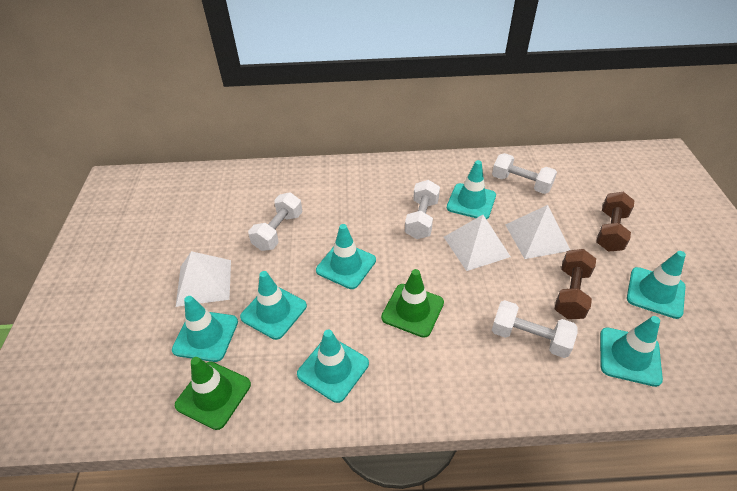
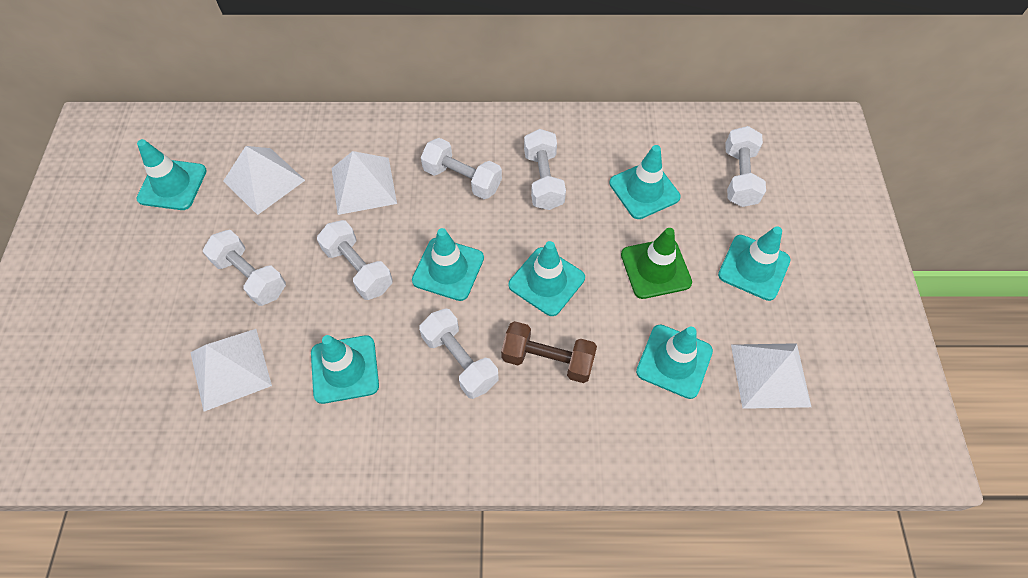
brown dumbbell: [555,249,596,319] [596,192,635,252] = 2 -> [501,321,597,383] = 1
green traffic cone: [175,357,251,430] [381,269,444,338] = 2 -> [621,228,692,299] = 1
white dumbbell: [248,192,302,251] [405,180,440,239] [492,153,557,194] [492,300,577,358] = 4 -> [203,230,286,306] [317,220,393,300] [419,308,499,399] [421,138,502,199] [524,129,566,210] [725,126,766,207] = 6
white pyramid: [176,251,231,307] [444,215,511,271] [505,205,570,259] = 3 -> [190,329,272,412] [223,146,305,215] [332,151,397,215] [731,343,811,409] = 4

